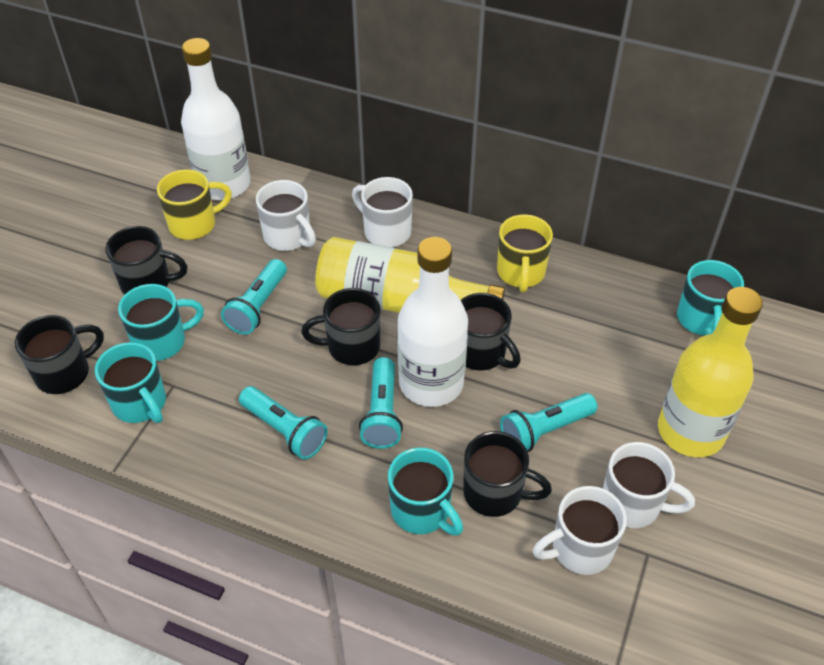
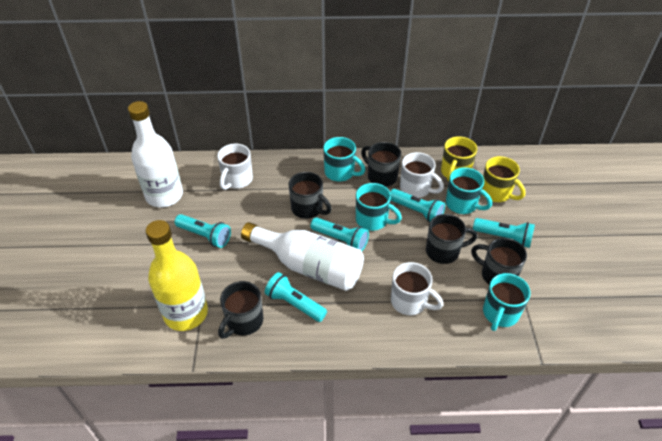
turquoise flashlight: [221,259,287,335] [239,386,328,459] [359,357,403,449] [500,393,597,452] = 4 -> [175,214,231,248] [265,272,327,322] [311,217,369,251] [390,189,445,223] [473,218,535,248] = 5
white mug: [256,180,316,251] [352,177,413,247] [533,486,627,575] [603,442,695,528] = 4 -> [217,144,253,190] [391,262,443,315] [400,152,444,198] = 3
yellow bottle: [315,237,505,313] [658,287,763,457] = 2 -> [146,220,208,331] = 1

